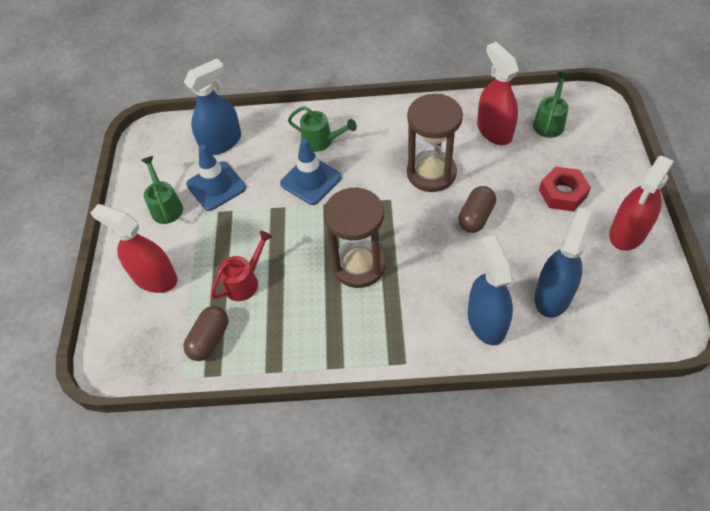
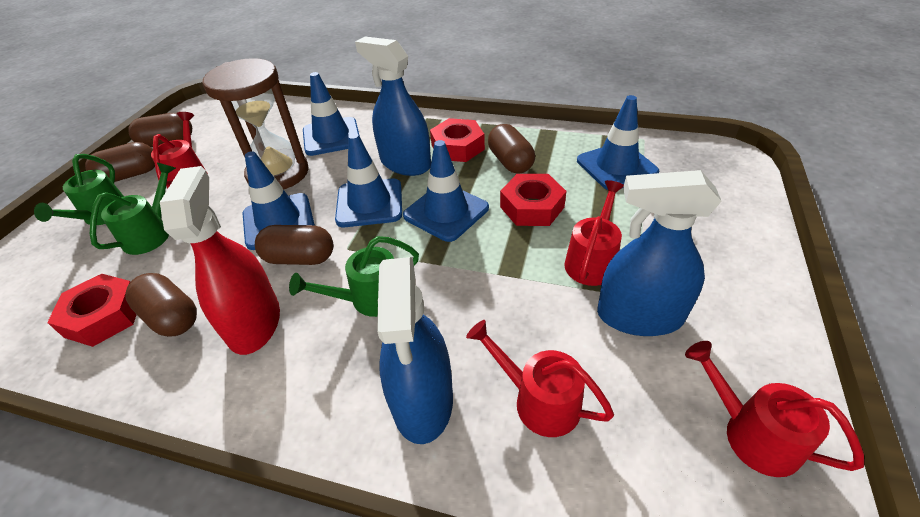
blue traffic cone: [186,145,246,211] [280,139,342,205] = 2 -> [243,151,315,250] [303,72,360,156] [335,133,402,227] [403,140,489,242] [577,95,659,190] = 5
brown capsule: [183,306,228,361] [458,186,496,233] = 2 -> [85,142,155,182] [125,273,197,337] [128,113,192,147] [255,225,334,265] [488,124,535,174] = 5
brown hourglass: [324,187,386,288] [407,94,463,192] = 2 -> [203,58,309,190] = 1
red nut: [539,166,591,212] = 1 -> [47,274,137,347] [430,118,485,162] [500,174,567,226] = 3
red spray bottle: [91,204,178,293] [477,42,519,145] [609,155,674,251] = 3 -> [160,166,280,355] = 1
red watering can: [211,231,272,301] = 1 -> [151,112,208,189] [466,320,614,437] [564,180,624,286] [685,341,864,477] = 4

